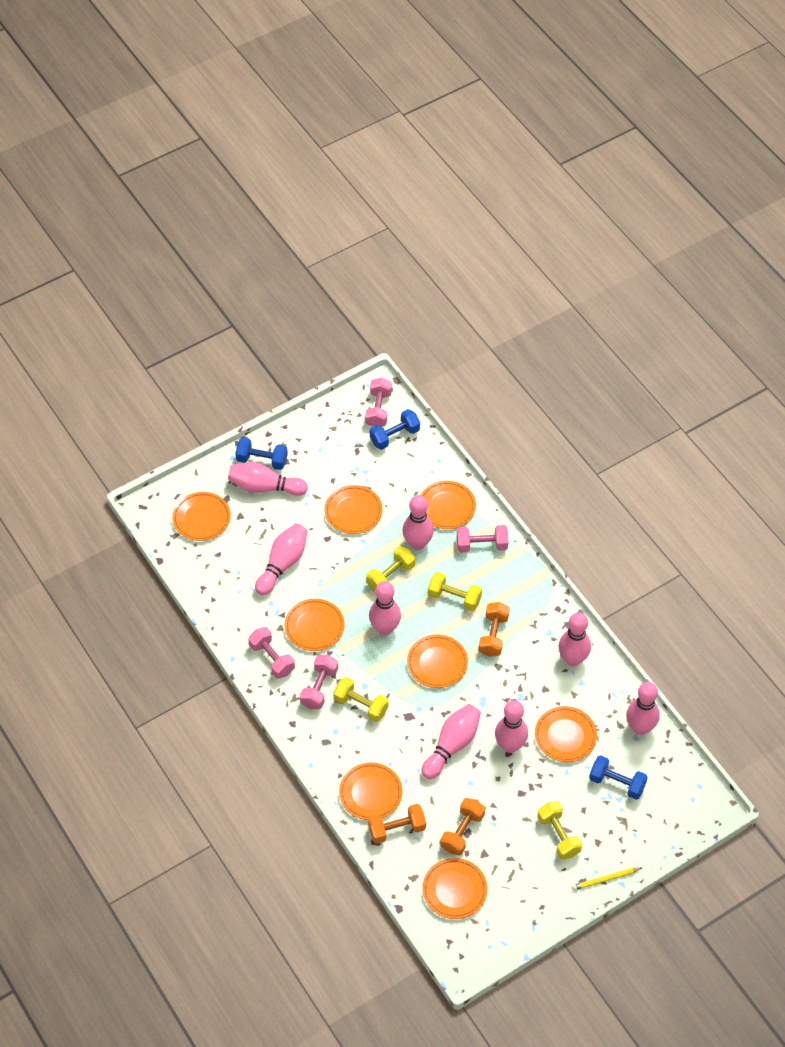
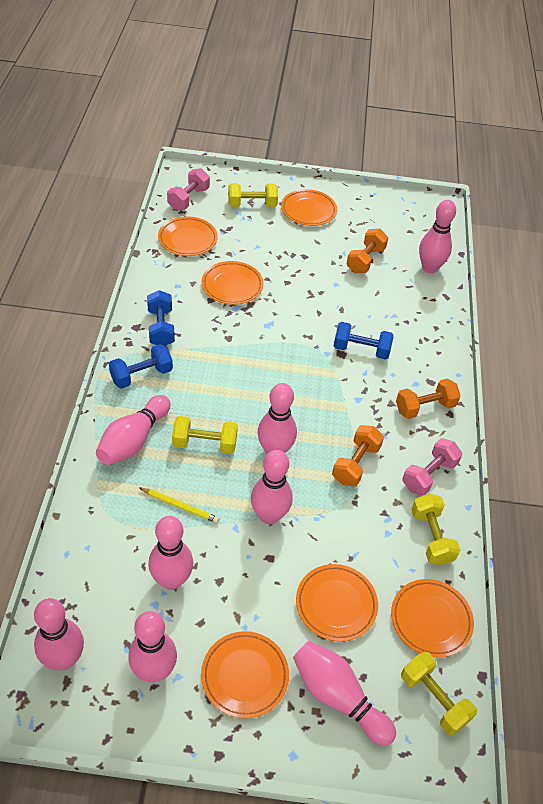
orange plate: [172,492,231,541] [284,599,345,651] [324,485,383,534] [339,762,402,820] [407,634,468,688] [421,481,476,529] [422,858,487,919] [535,706,597,762] = 8 -> [158,217,218,256] [201,261,264,305] [201,631,289,719] [281,189,337,226] [296,564,378,642] [391,579,474,658] = 6
pink dumbbell: [248,627,295,678] [300,655,338,709] [365,378,392,427] [457,525,508,553] = 4 -> [167,168,210,211] [402,438,462,496] = 2

